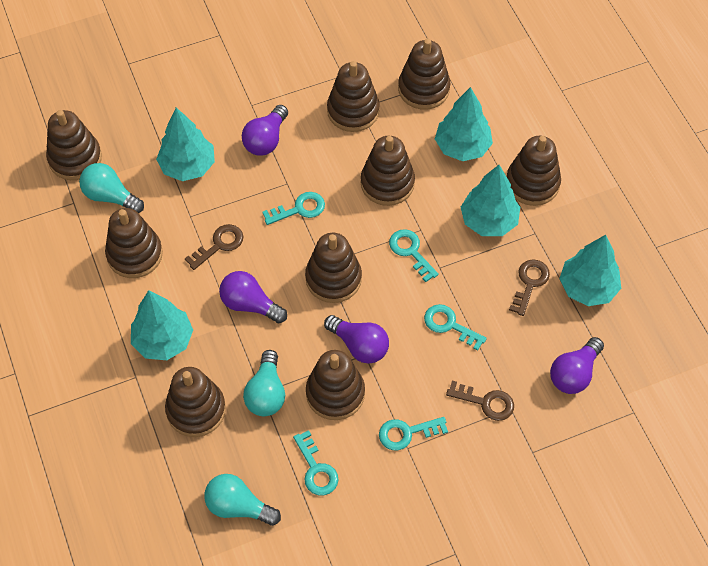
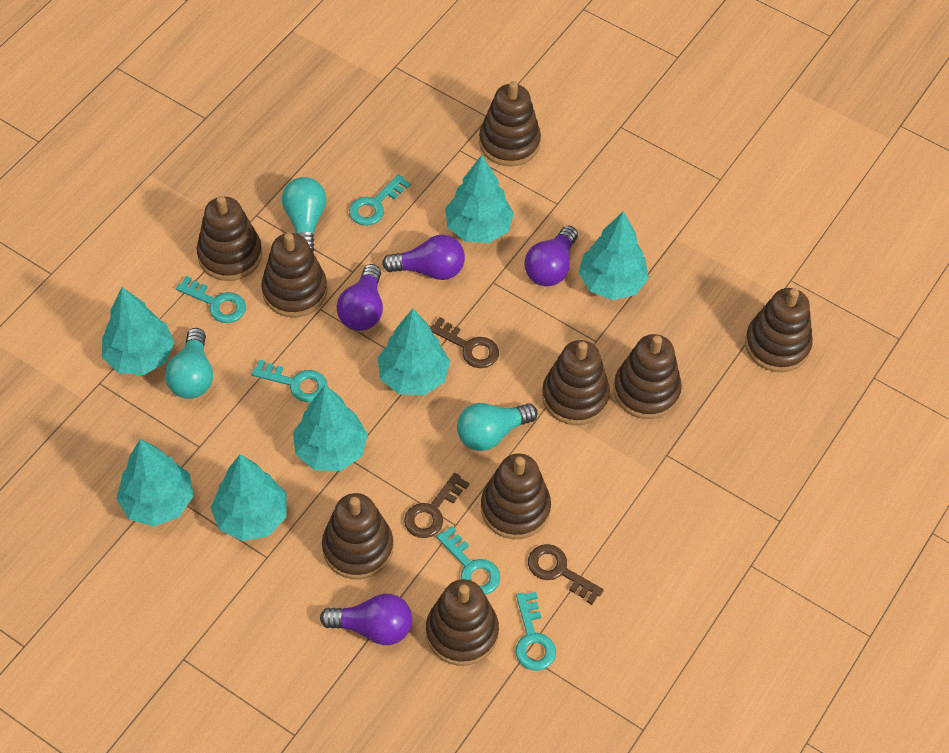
turquoise tree: [131,290,193,360] [156,107,215,181] [435,87,493,161] [461,165,520,236] [559,235,621,306] = 5 -> [102,287,174,375] [116,439,194,527] [211,455,287,541] [293,385,368,471] [378,308,450,395] [445,155,514,243] [578,211,649,300] = 7

